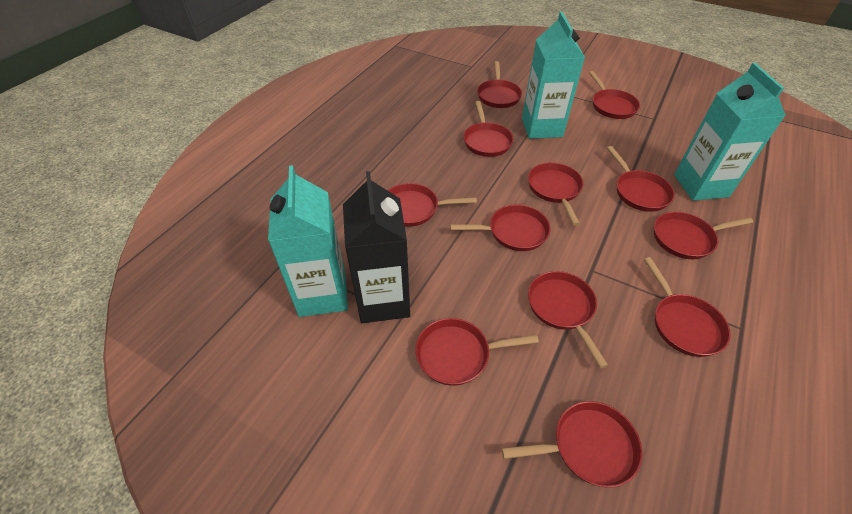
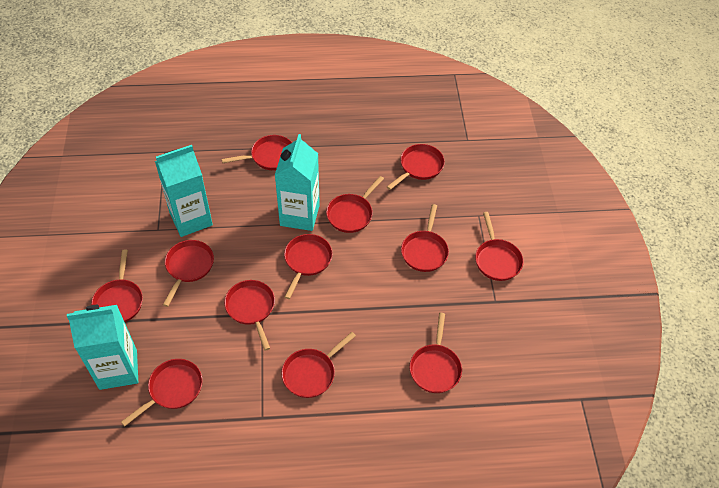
black carton: [343,171,410,323] = 1 -> none = 0

